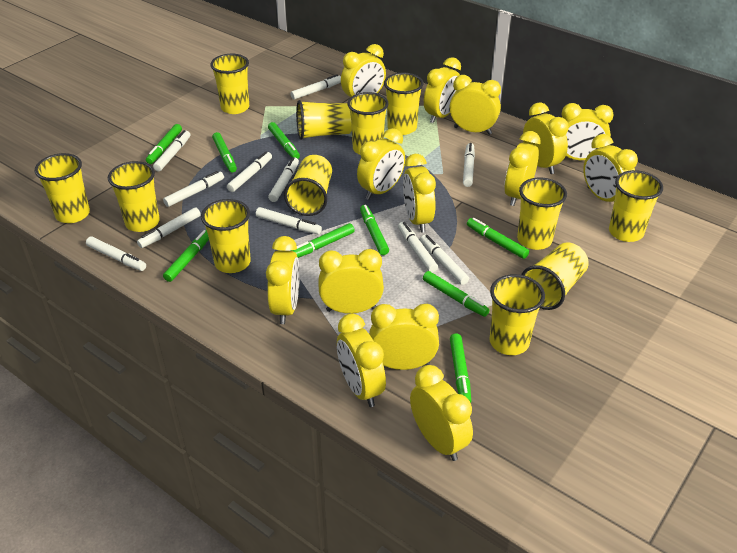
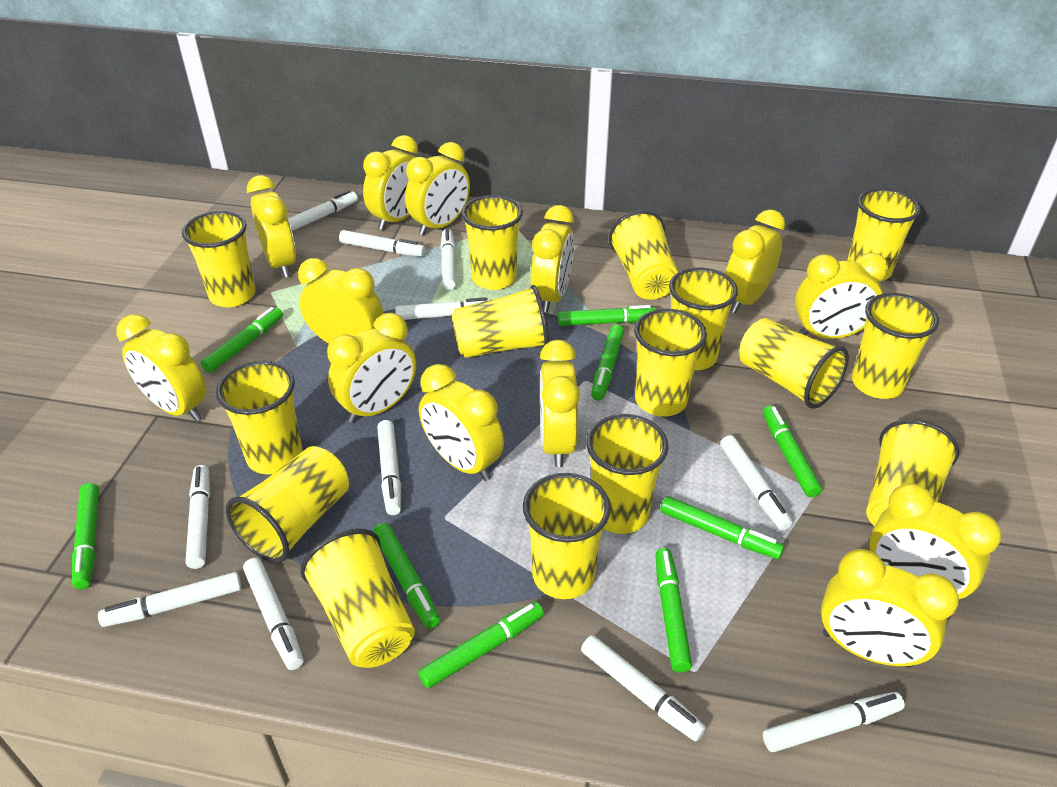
yellow clock: [266,236,300,324] [318,249,384,314] [337,313,386,407] [341,44,386,97] [357,128,405,200] [369,304,439,370] [403,154,436,233] [410,365,473,461] [424,57,461,123] [450,75,501,135] [504,131,541,206] [523,102,569,174] [561,103,613,160] [583,134,638,202] = 14 -> [116,314,206,421] [247,175,296,278] [298,258,383,343] [327,313,416,423] [363,135,418,230] [405,142,470,236] [419,364,504,481] [531,205,574,313] [540,340,580,467] [725,209,785,313] [795,253,889,339] [821,549,959,668] [869,483,1001,599] = 13
yellow cup: [35,153,90,223] [108,161,160,232] [201,199,251,273] [210,54,249,114] [284,155,332,216] [296,100,352,140] [347,92,389,155] [384,73,423,135] [490,274,545,355] [517,178,567,250] [521,243,589,310] [609,170,663,242] = 12 -> [182,211,256,307] [216,361,303,475] [226,446,349,563] [300,529,415,668] [451,285,549,358] [461,195,523,290] [523,473,611,599] [586,414,669,534] [609,210,678,300] [634,309,707,416] [669,267,738,370] [739,318,849,409] [847,188,921,282] [852,293,939,399] [866,419,959,526] = 15

